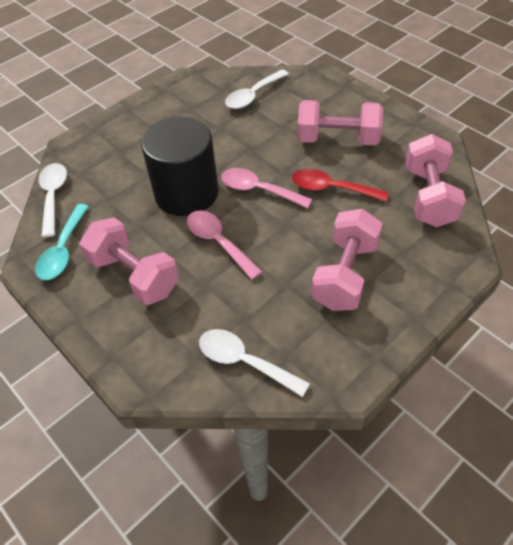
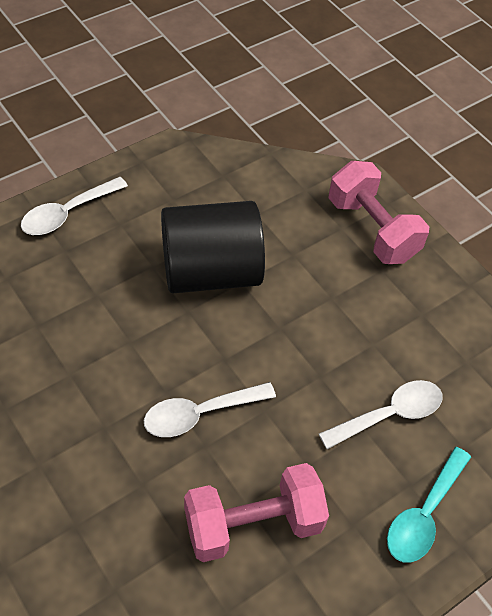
pink dumbbell: [80,217,179,305] [297,100,383,145] [311,209,383,311] [405,134,466,227] = 4 -> [184,463,329,562] [328,161,429,264] = 2
pink spoon: [187,210,262,280] [221,168,313,208] = 2 -> none = 0
red spoon: [292,169,389,201] = 1 -> none = 0

